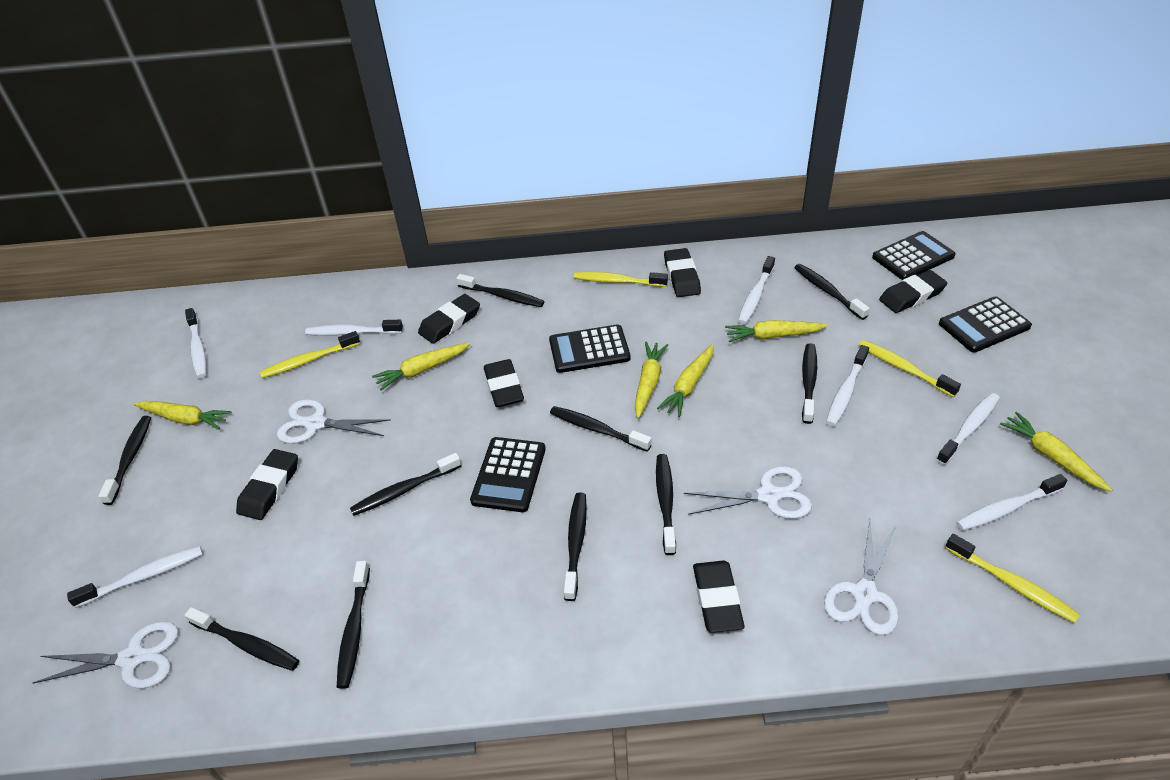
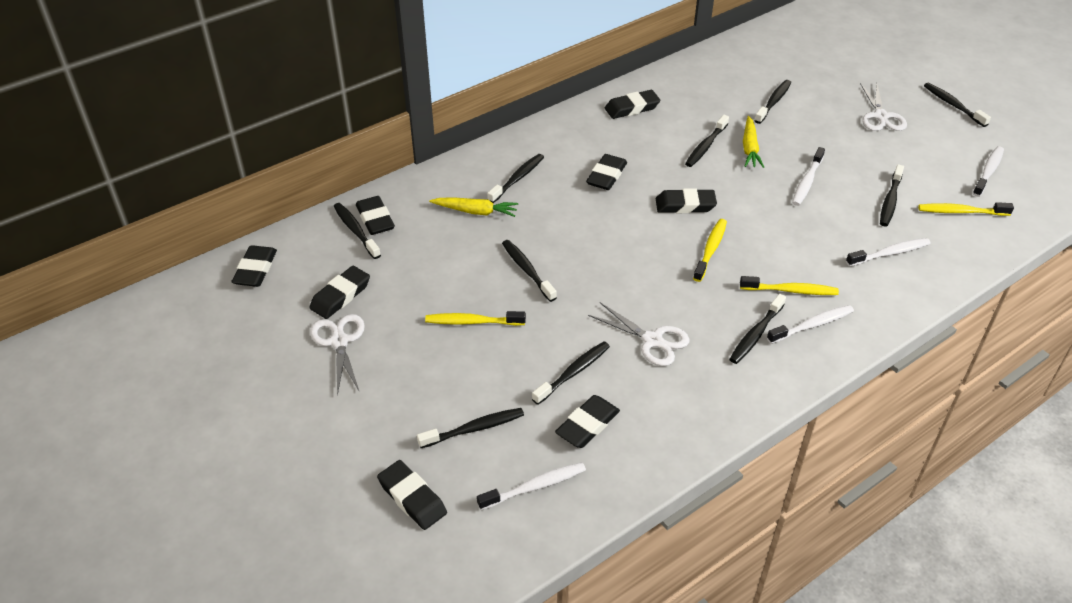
black calculator: [470,437,546,512] [549,324,631,373] [872,231,956,280] [939,296,1032,353] = 4 -> none = 0
black eraser: [236,449,298,520] [418,294,480,344] [484,359,524,407] [664,248,701,297] [693,561,745,633] [879,270,947,313] = 6 -> [231,245,277,287] [309,266,370,319] [356,196,395,235] [377,460,447,530] [555,395,620,448] [586,154,627,190] [605,90,660,119] [656,188,717,213] = 8
white scissors: [33,621,178,689] [277,399,391,444] [684,466,812,519] [824,521,899,635] = 4 -> [310,314,365,396] [588,302,690,366] [860,83,907,131] = 3
white toothbrush: [67,546,203,608] [185,308,206,378] [305,320,403,336] [738,256,775,324] [826,345,869,426] [936,393,1000,465] [956,474,1067,531] = 7 -> [477,462,586,510] [767,305,854,344] [792,147,825,206] [846,238,931,266] [973,146,1004,197] = 5
yellow carrot: [134,401,232,430] [372,343,470,391] [635,342,668,418] [657,344,714,417] [725,320,828,342] [1000,412,1112,492] = 6 -> [429,198,518,217] [743,116,764,168] = 2

